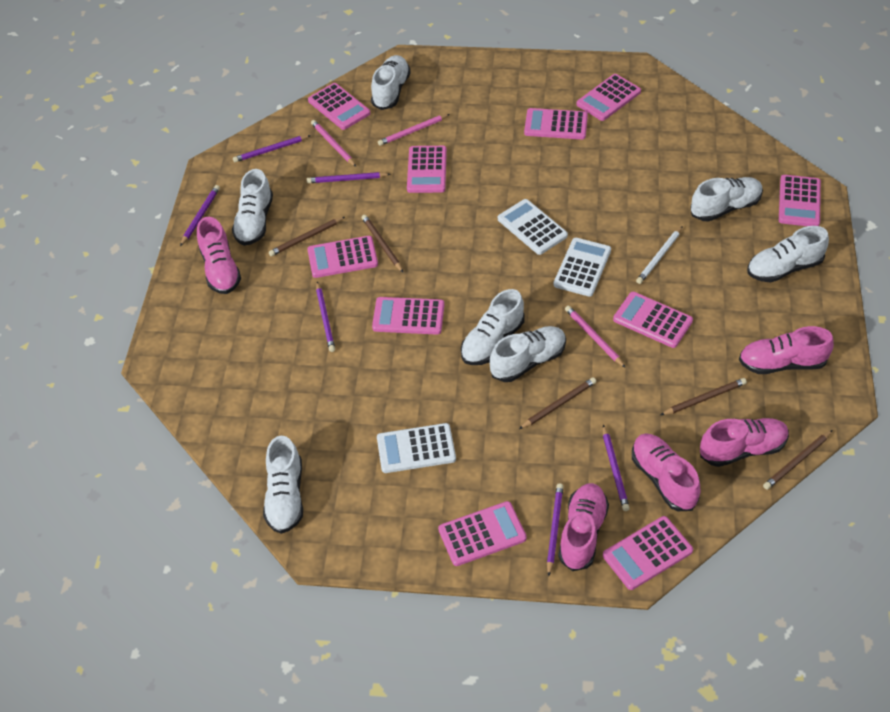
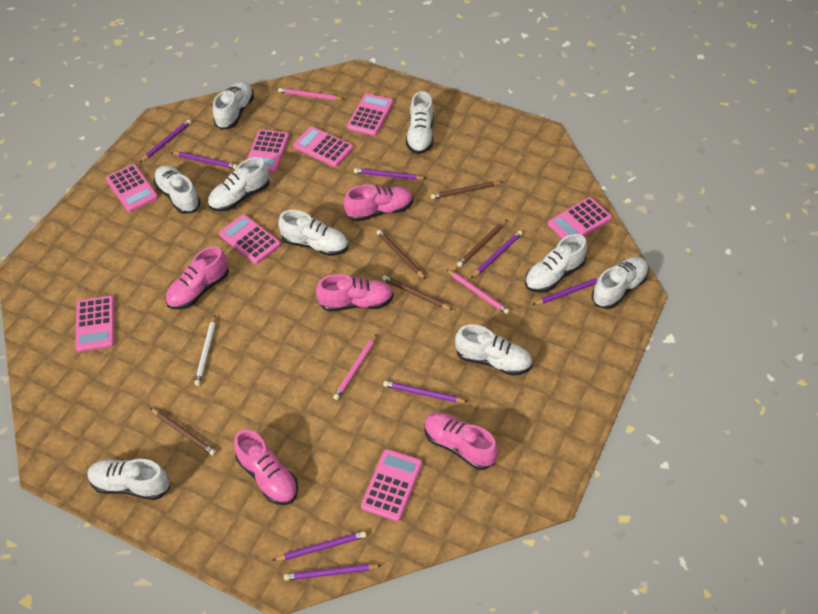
pink calculator: [307,236,378,278] [308,83,370,130] [372,297,444,335] [407,146,447,193] [438,501,527,566] [524,108,588,139] [576,74,641,121] [603,516,693,590] [613,292,693,348] [779,175,821,226] = 10 -> [75,296,115,352] [106,164,158,212] [219,214,281,264] [247,129,289,173] [293,127,354,167] [347,93,394,136] [361,449,422,521] [548,197,612,239] = 8
purple pencil: [180,185,220,246] [233,135,311,162] [307,172,390,183] [316,282,335,352] [547,483,564,576] [603,425,630,511] = 6 -> [140,119,191,162] [171,152,238,169] [272,531,366,561] [284,564,382,581] [354,168,426,180] [383,381,468,402] [471,231,523,278] [532,277,599,305] = 8
white calculator: [377,423,456,473] [498,199,568,255] [554,238,611,297] = 3 -> none = 0
white shoe: [232,169,273,246] [263,436,303,534] [371,55,411,110] [461,289,525,365] [490,326,566,382] [690,177,763,222] [747,226,829,283] = 7 -> [87,459,170,500] [154,165,201,214] [208,157,270,212] [213,81,254,130] [278,210,348,256] [406,91,434,154] [455,325,532,376] [525,234,587,293] [592,257,649,309] = 9

